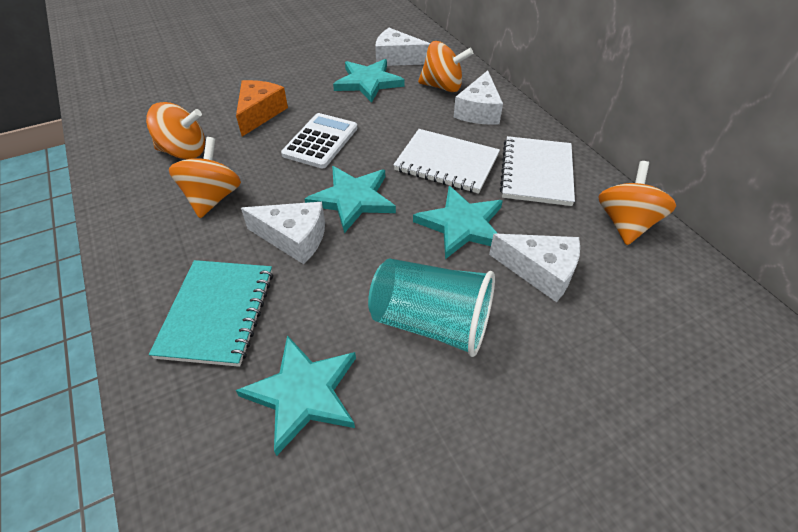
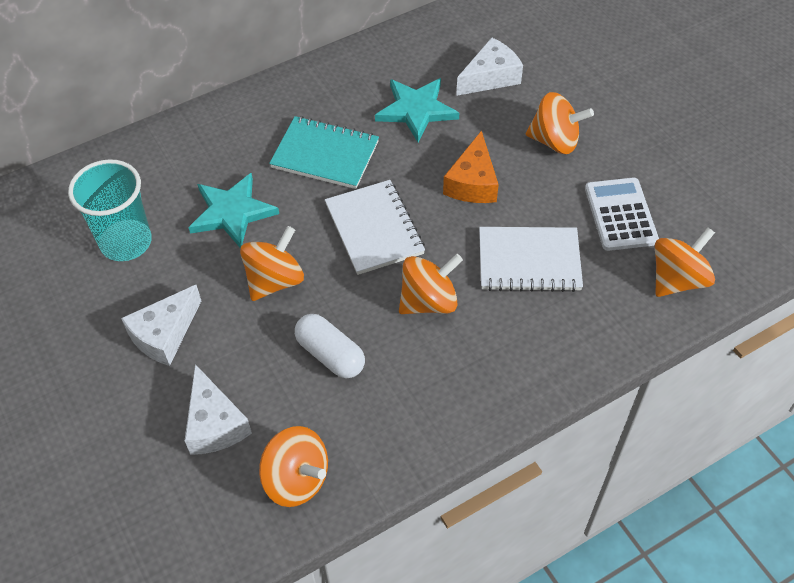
orange spinning top: [146,102,205,159] [169,137,241,218] [418,41,473,92] [598,161,676,245] = 4 -> [240,226,304,301] [259,426,328,507] [399,254,463,314] [526,92,594,154] [655,228,715,297] = 5
turquoise star: [236,335,356,456] [305,166,396,233] [333,59,405,103] [413,186,503,259] = 4 -> [188,173,279,248] [375,78,459,142] = 2
white capsule: none = 0 -> [295,314,365,378] = 1
white cheese: [241,202,325,264] [375,28,430,66] [454,70,503,125] [489,234,580,302] = 4 -> [121,285,201,366] [185,364,252,455] [456,37,523,96] = 3

